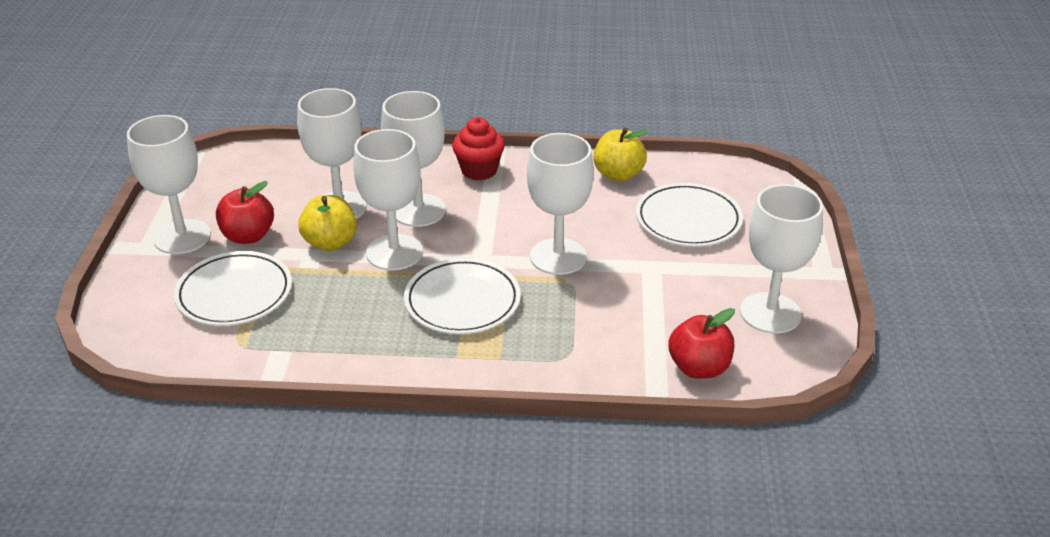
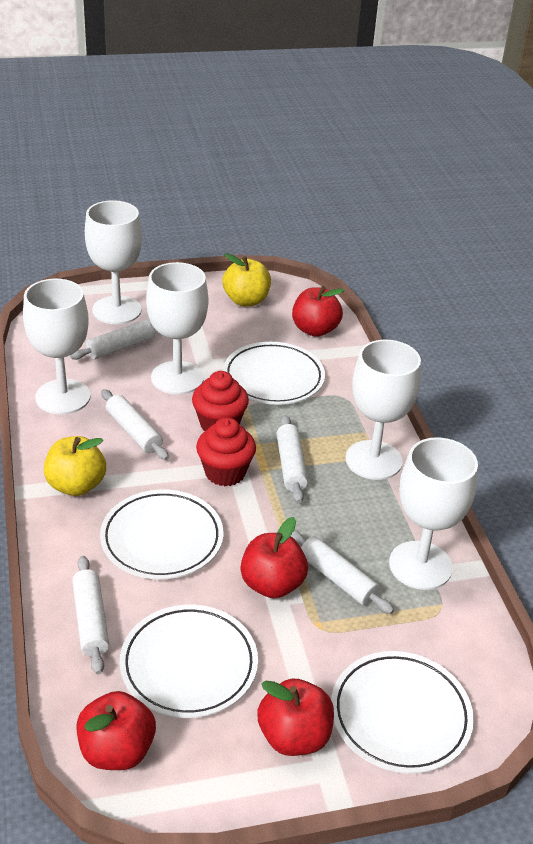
red apple: [216,181,274,244] [668,308,735,379] = 2 -> [77,691,156,770] [241,517,308,598] [257,679,334,756] [292,286,345,337] = 4
red cupcake: [452,117,505,181] = 1 -> [192,371,249,431] [196,417,256,486] = 2
white goblet: [127,115,211,254] [297,88,367,219] [353,129,423,271] [381,91,446,227] [527,133,594,275] [740,184,823,334] = 6 -> [23,279,91,414] [85,200,142,324] [146,262,208,395] [345,340,421,480] [389,437,478,590] = 5
white plate: [174,251,292,326] [404,258,521,334] [636,183,743,247] = 3 -> [100,490,223,579] [120,605,258,718] [223,342,325,405] [331,651,474,774] = 4
white rolling pin: none = 0 -> [70,319,155,360] [72,556,109,674] [101,389,169,460] [276,415,308,503] [291,530,394,614] = 5

